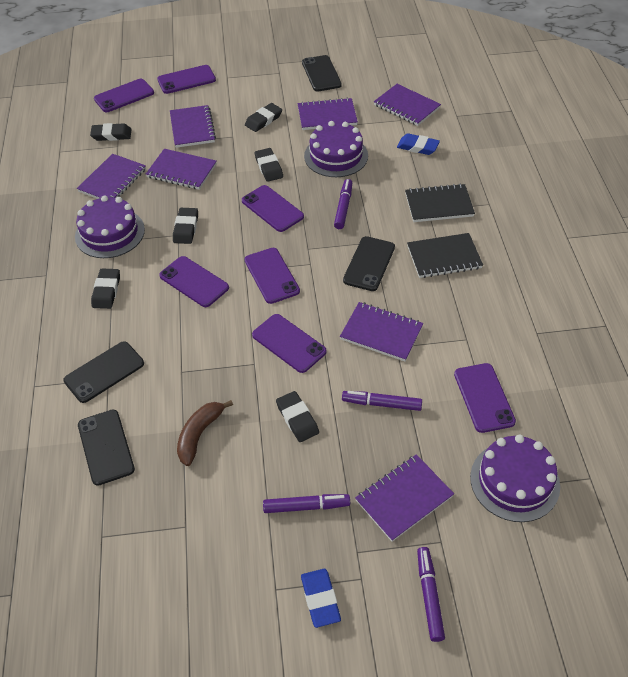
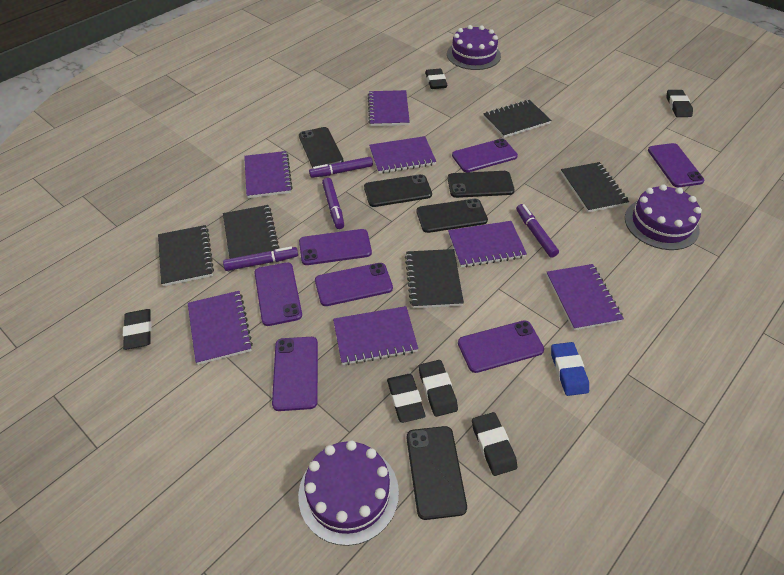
black notebook: [405,183,475,222] [407,233,483,278] = 2 -> [158,225,214,286] [223,205,279,259] [405,249,464,308] [483,100,551,138] [561,162,629,213] = 5
black phone: [63,341,144,403] [78,410,135,486] [302,55,342,92] [343,236,395,291] = 4 -> [299,127,344,168] [364,174,432,207] [407,426,467,520] [417,199,488,233] [448,171,515,198] = 5
blue eraser: [301,569,341,628] [397,133,440,155] = 2 -> [551,342,589,396] = 1
brown banana: [177,400,233,466] = 1 -> none = 0

